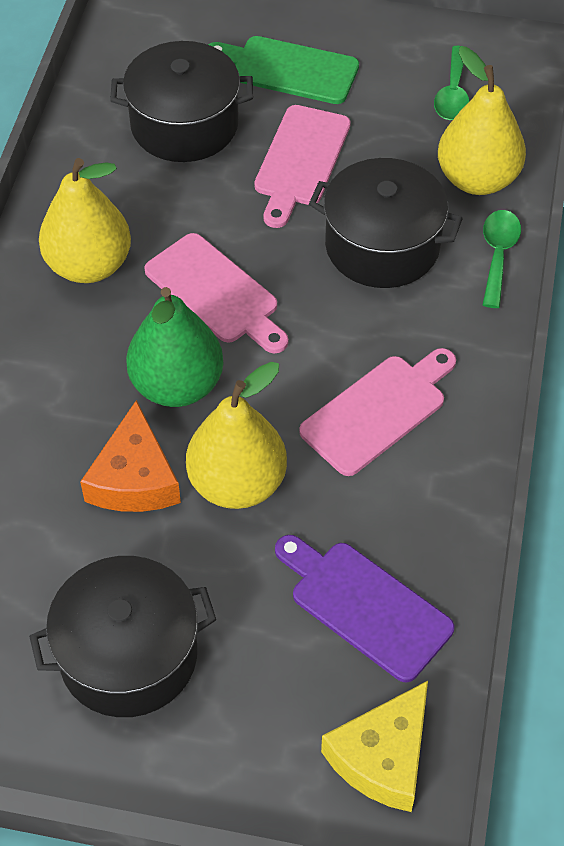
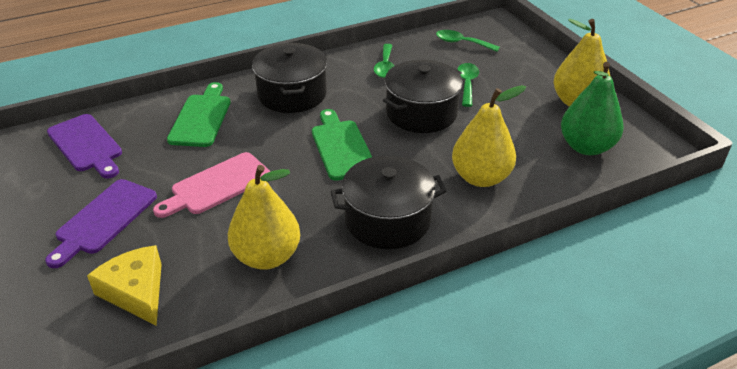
green cutting board: [208,36,359,104] = 1 -> [167,82,230,147] [312,109,372,181] = 2
green spoon: [434,46,469,120] [483,210,521,308] = 2 -> [374,44,395,78] [436,30,500,52] [457,63,479,107] = 3
orange cheese: [80,400,181,512] = 1 -> none = 0
pink cutting board: [144,233,288,354] [254,105,351,228] [299,348,456,476] = 3 -> [153,152,271,218] = 1
purple cutting board: [275,535,455,682] = 1 -> [45,179,157,268] [47,114,122,179] = 2

